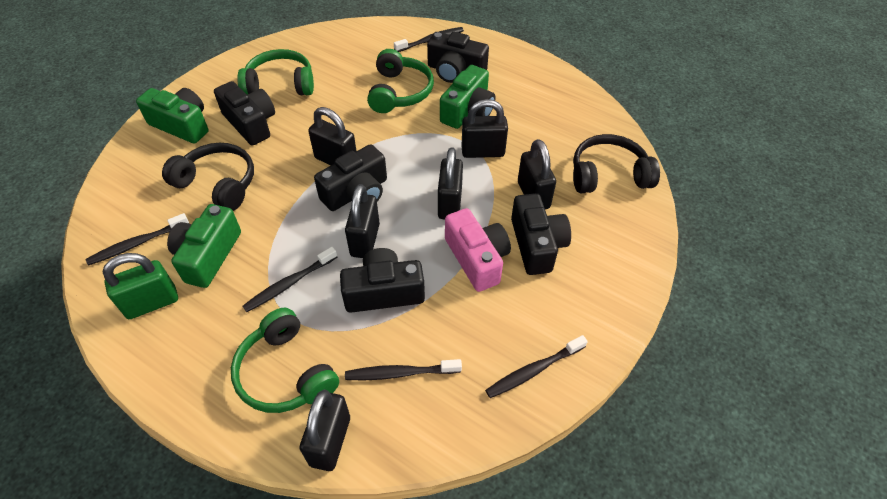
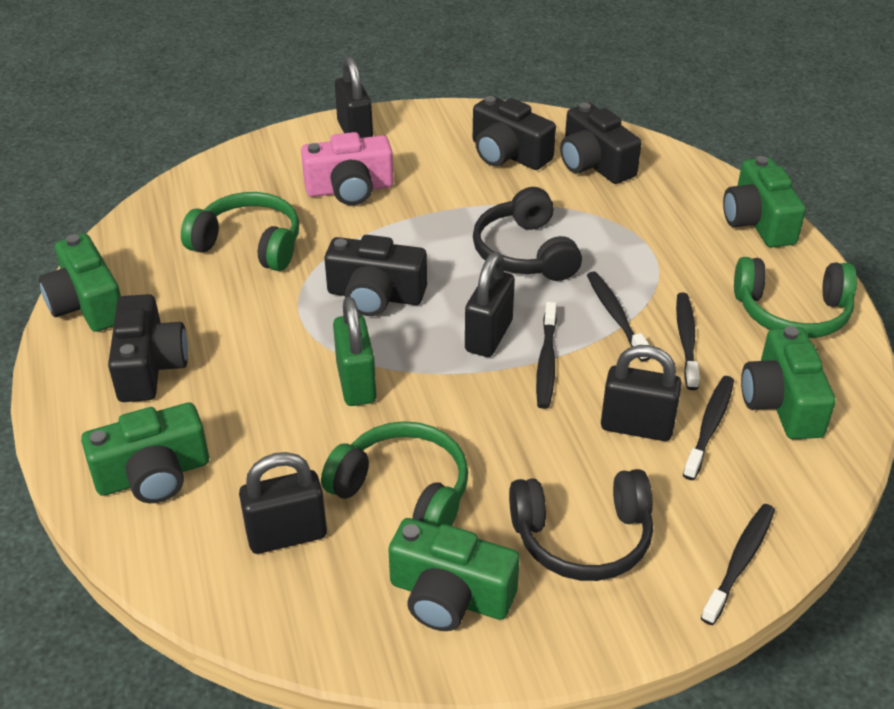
black camera: [214,81,275,145] [314,144,387,211] [340,248,425,313] [427,32,489,83] [511,193,571,275] = 5 -> [108,294,188,402] [325,235,427,316] [473,96,556,170] [560,103,642,184] = 4
black padlock: [300,390,350,471] [308,107,356,165] [345,184,380,258] [438,147,463,219] [461,99,508,158] [518,139,556,209] = 6 -> [239,452,327,554] [335,56,373,138] [465,252,515,357] [601,345,682,441] = 4
green camera: [136,88,209,143] [167,204,241,288] [440,65,495,129] = 3 -> [39,233,121,332] [81,402,209,503] [388,518,520,631] [723,156,806,248] [741,326,836,439] = 5

